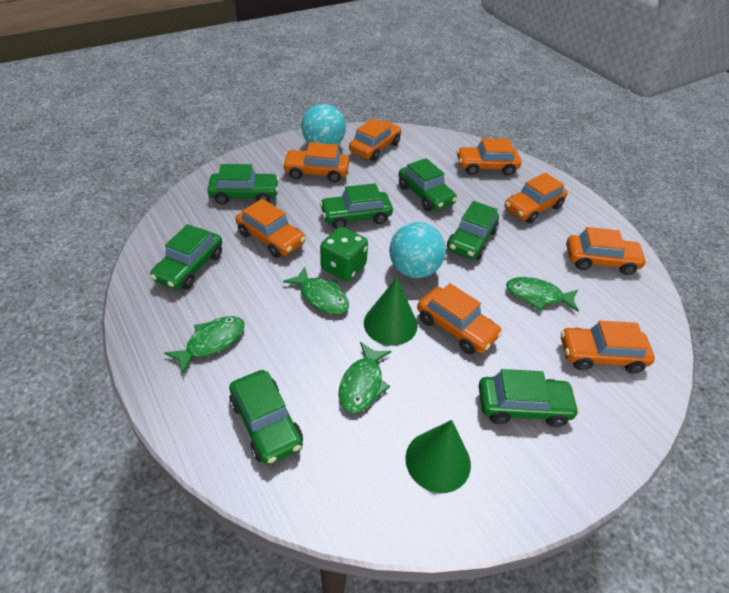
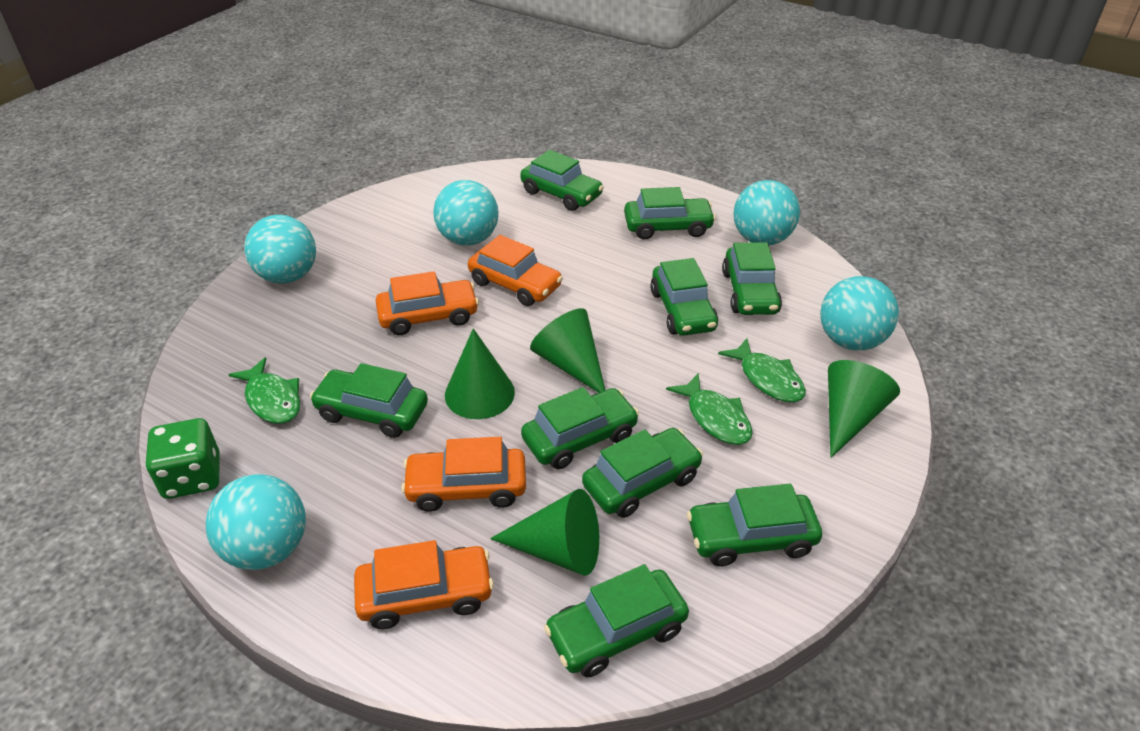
green car: [150,224,222,290] [207,164,279,205] [229,370,303,465] [320,183,393,229] [398,158,457,211] [447,201,499,260] [479,369,580,427] = 7 -> [310,363,428,438] [520,150,604,211] [521,387,639,469] [544,564,689,678] [582,428,703,518] [624,187,716,240] [650,258,718,336] [687,484,822,566] [722,242,782,315] = 9
green cone: [364,277,418,346] [405,420,471,493] = 2 -> [445,328,515,419] [490,489,599,576] [530,308,605,393] [828,360,900,458] = 4
green fish: [164,316,245,374] [283,267,349,315] [338,342,392,413] [506,277,579,312] = 4 -> [228,357,300,424] [666,373,753,445] [718,338,806,402] = 3
orange car: [236,199,306,258] [282,142,349,183] [349,118,401,161] [417,283,503,354] [457,138,521,175] [505,173,568,223] [561,321,655,373] [566,227,647,275] = 8 -> [354,540,494,629] [376,271,479,335] [401,437,526,512] [468,235,563,306] = 4
turquoise ball: [302,104,346,145] [389,222,446,278] = 2 -> [206,474,306,570] [244,215,316,284] [433,180,499,246] [733,180,800,245] [820,276,899,350] = 5

